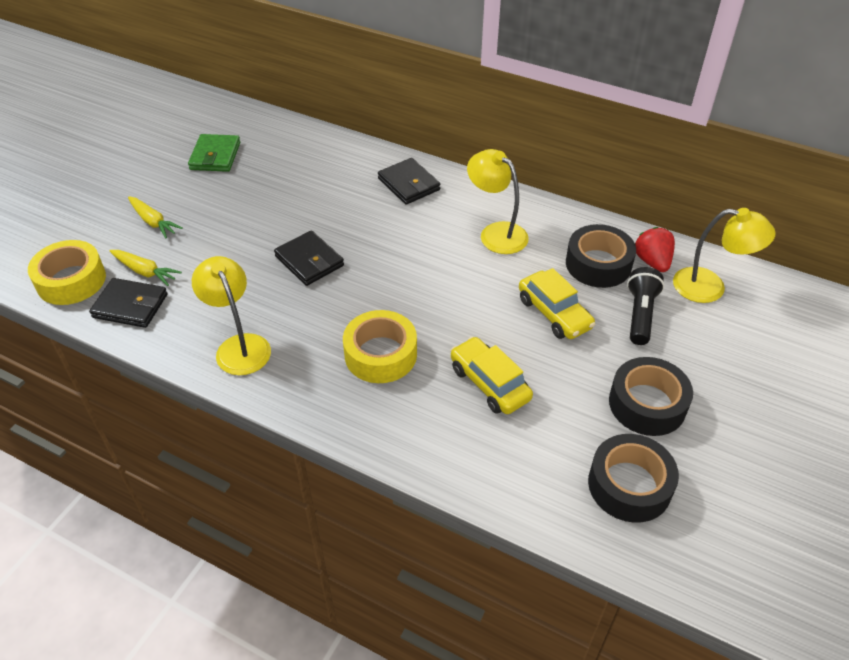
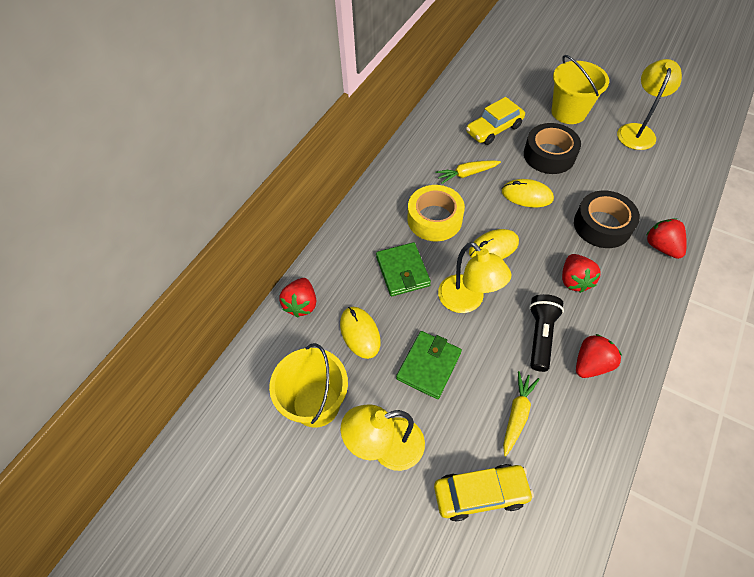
black tape: [566,224,636,288] [588,434,679,523] [609,357,693,436] = 3 -> [524,123,581,174] [574,190,640,248] = 2
black wallet: [89,278,168,328] [274,230,344,286] [378,158,440,205] = 3 -> none = 0
green wallet: [188,134,240,172] = 1 -> [376,242,431,296] [396,331,462,399] = 2
red strawberry: [635,227,675,272] = 1 -> [279,278,316,317] [562,254,601,293] [576,334,622,378] [646,218,687,259] = 4
yellow bucket: none = 0 -> [269,343,348,428] [552,55,609,124] = 2
yellow mouse: none = 0 -> [340,307,381,359] [469,229,519,259] [502,179,554,207] = 3
yellow tape: [28,240,106,305] [343,310,417,383] = 2 -> [408,185,465,241] = 1

